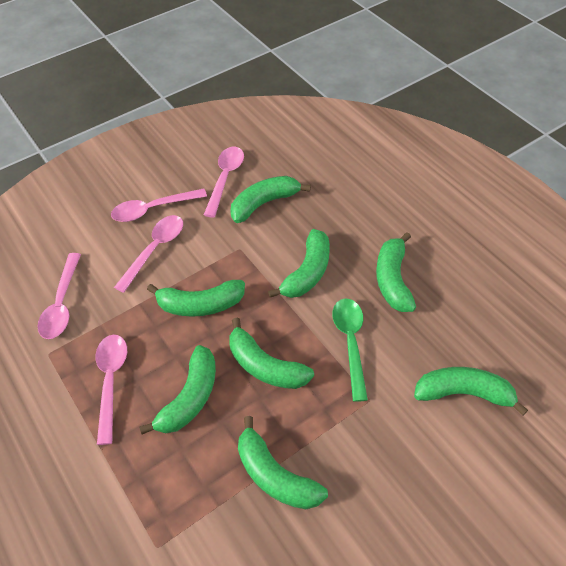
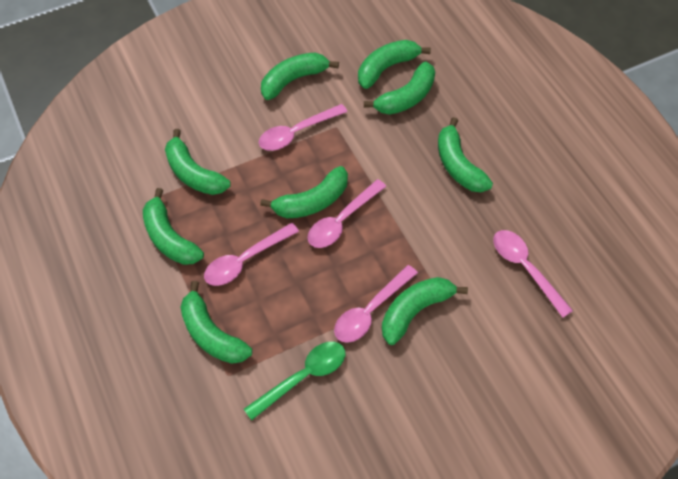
green banana: [139,345,216,434] [147,280,245,317] [229,317,314,389] [230,176,311,223] [238,416,328,509] [268,229,330,298] [376,232,416,312] [414,367,528,416] = 8 -> [143,188,204,265] [165,129,231,195] [181,281,252,364] [260,166,348,219] [261,52,339,100] [358,40,431,89] [364,62,435,115] [382,277,468,345] [438,117,493,192] = 9

